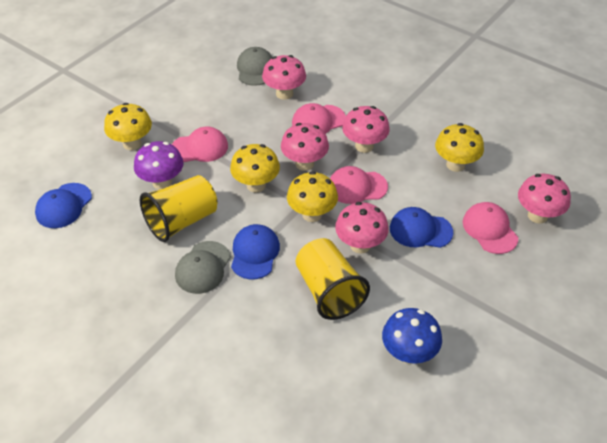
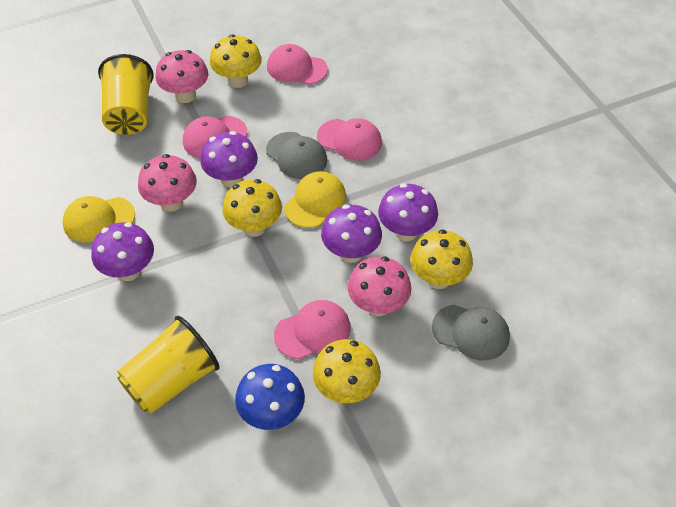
blue cap: [35,183,92,228] [231,224,280,279] [390,207,453,248] = 3 -> none = 0
pink mushroom: [262,55,306,100] [281,123,329,171] [335,202,389,254] [342,106,390,153] [518,174,571,224] = 5 -> [138,154,197,212] [155,50,208,103] [348,257,411,316] = 3
purple mushroom: [134,141,184,190] = 1 -> [92,222,154,281] [200,131,258,188] [321,204,382,263] [378,183,438,241] = 4
yellow cap: none = 0 -> [63,196,135,243] [284,171,346,228] = 2

